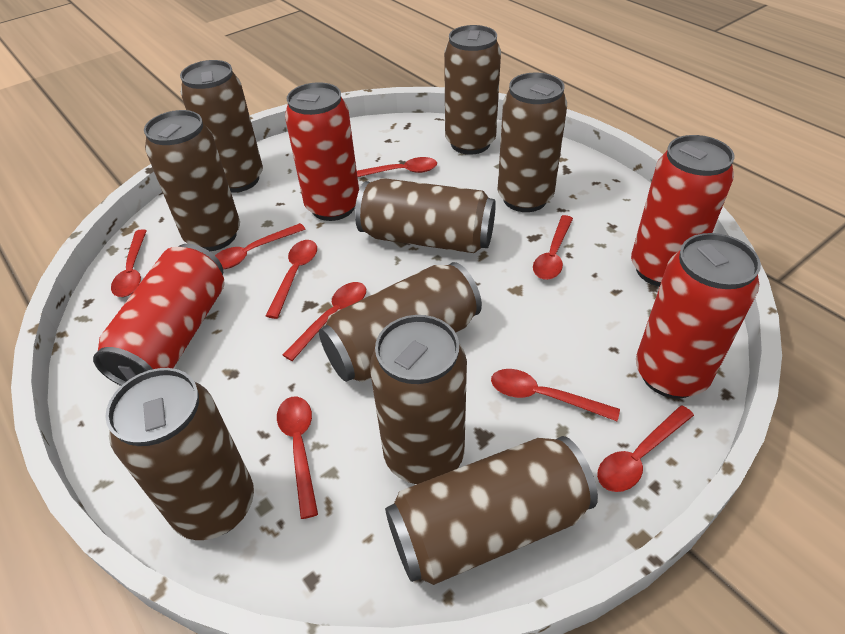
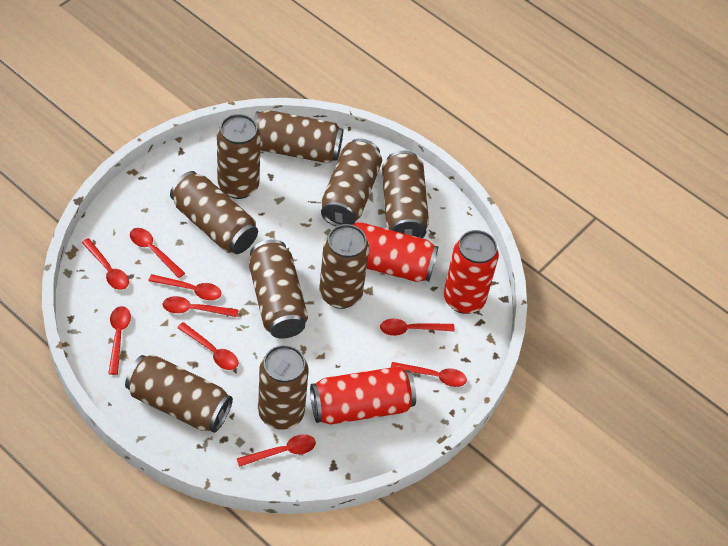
red can: [93,244,225,386] [285,82,359,221] [631,135,735,287] [636,233,761,399] = 4 -> [310,366,416,425] [350,222,439,282] [444,230,499,314] = 3

